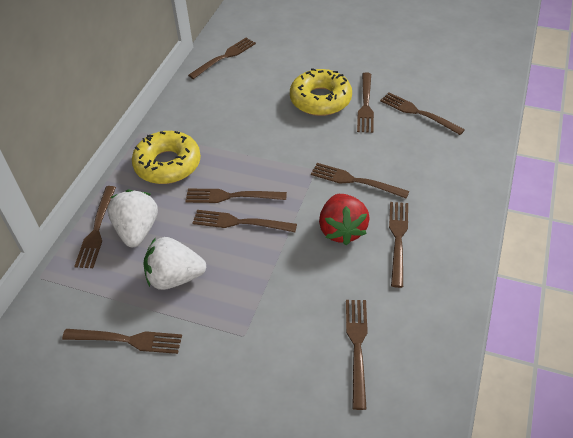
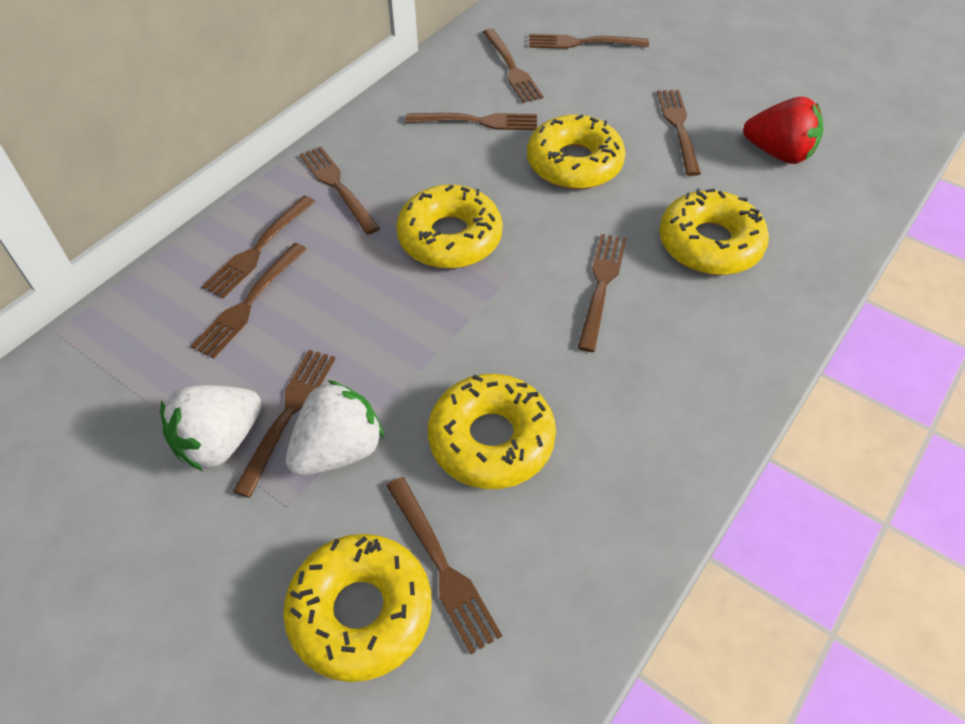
yellow donut: [132,131,201,184] [290,68,352,116] = 2 -> [283,534,432,682] [396,184,503,269] [428,374,556,489] [527,114,625,189] [659,188,769,275] = 5

